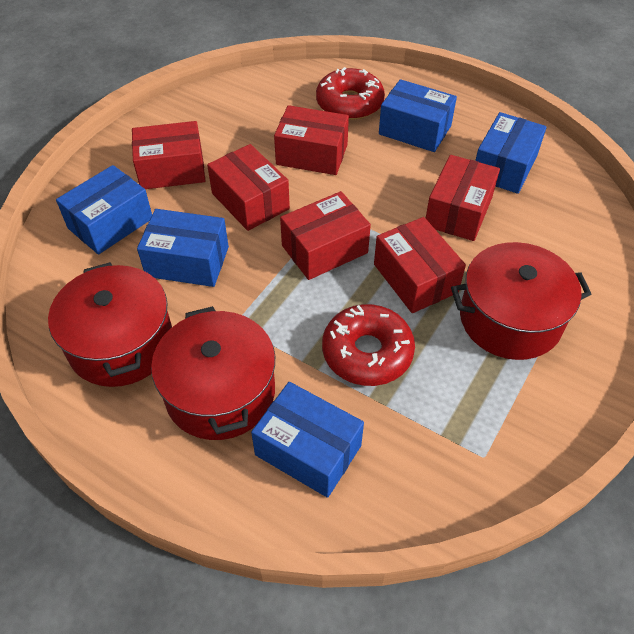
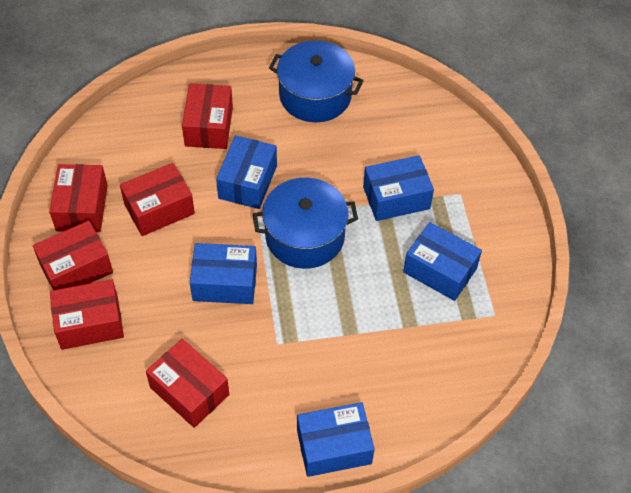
blue pot: none = 0 -> [253,178,358,269] [269,40,364,122] = 2
red donut: [316,67,385,120] [322,304,415,386] = 2 -> none = 0
red pot: [48,262,172,387] [151,306,275,440] [451,242,591,360] = 3 -> none = 0

